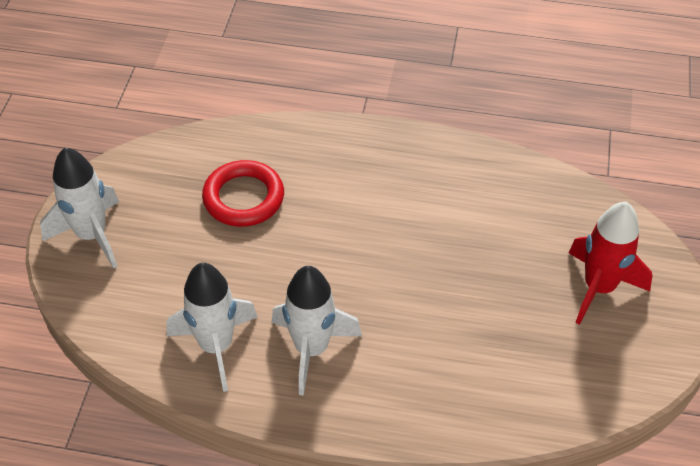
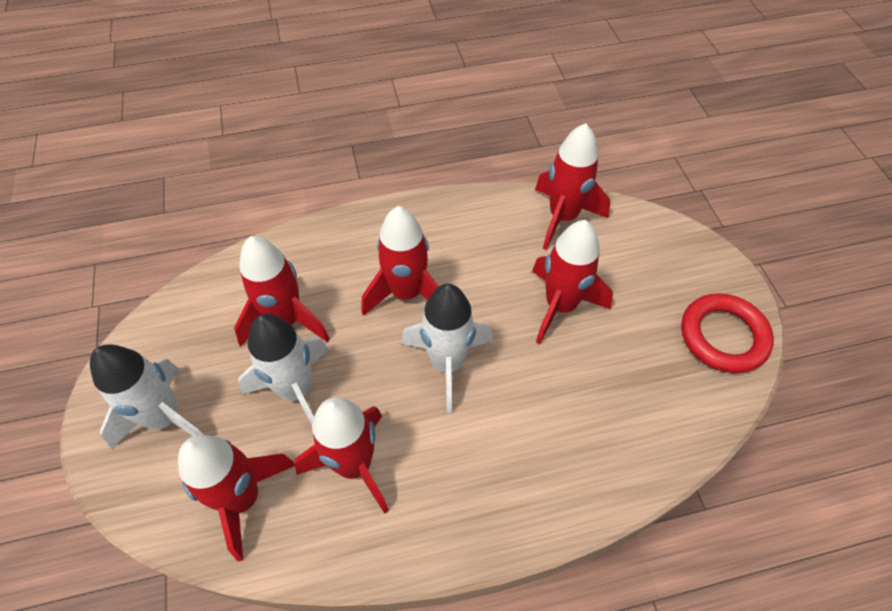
red rocket: [569,202,652,325] = 1 -> [178,435,295,561] [234,236,330,347] [294,397,389,514] [361,206,439,316] [532,220,613,344] [535,123,610,250] = 6

